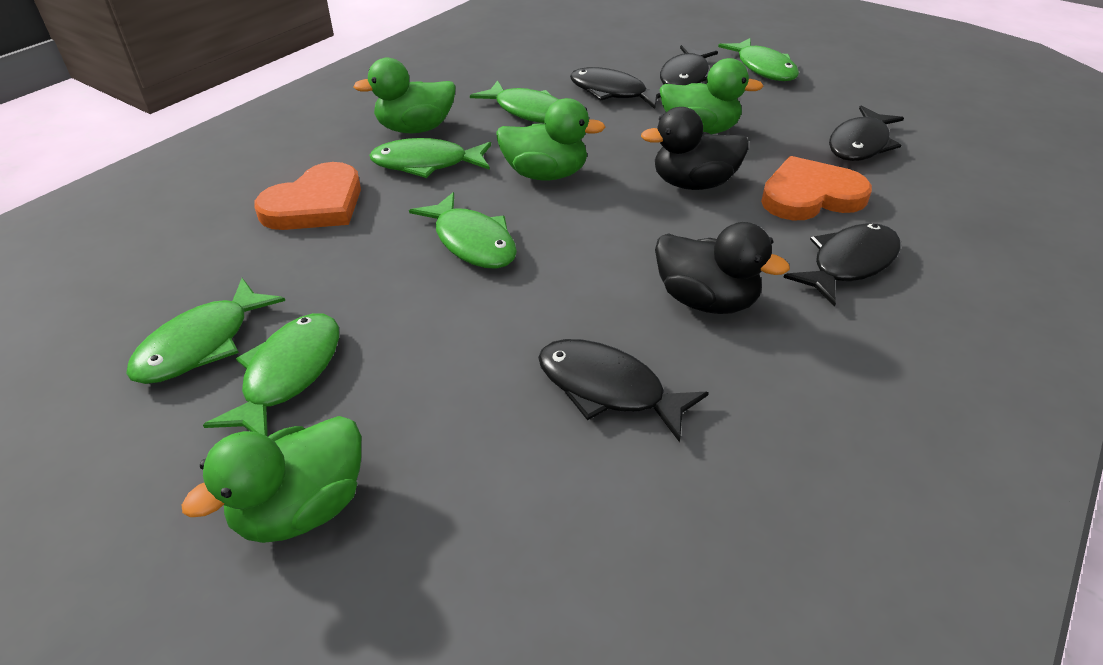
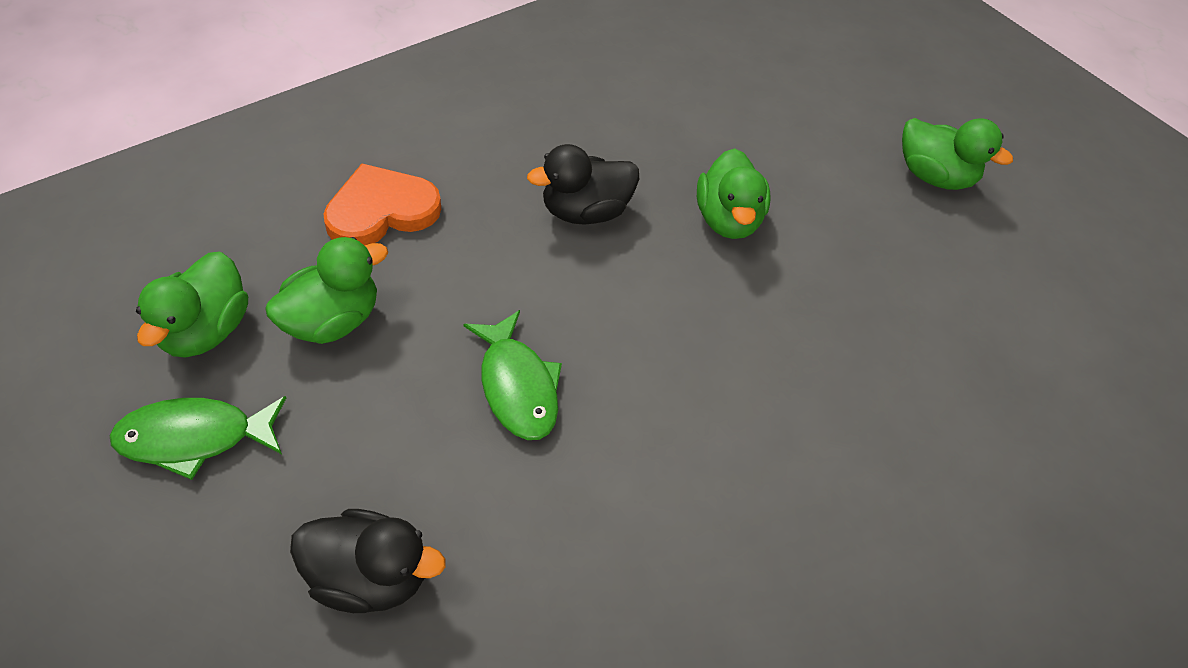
black fish: [538,339,709,442] [570,67,661,109] [660,45,718,85] [783,223,900,306] [829,106,904,161] = 5 -> none = 0
green fish: [126,278,285,384] [203,313,339,437] [369,138,491,178] [409,192,517,269] [470,80,559,123] [718,38,799,81] = 6 -> [109,396,286,480] [463,310,562,440] = 2
orange heart: [254,162,361,230] [761,156,872,220] = 2 -> [323,164,441,246] = 1

